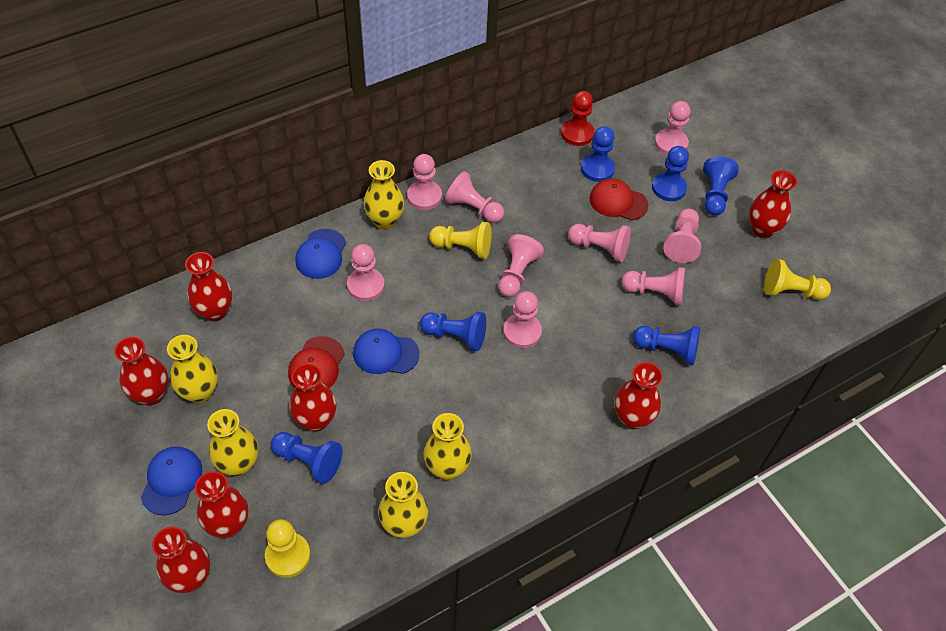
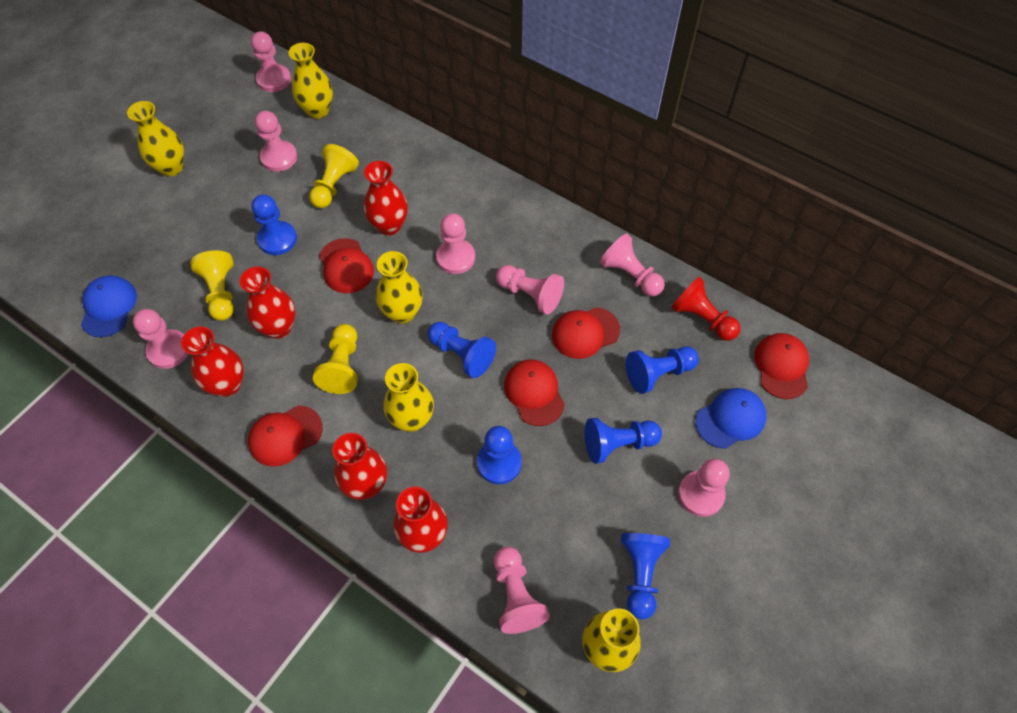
blue cap: [141,447,202,515] [296,229,346,279] [353,329,419,374] = 3 -> [81,275,137,337] [695,388,767,449] = 2
pink pawn: [347,244,385,301] [407,154,442,210] [445,171,504,223] [498,234,544,297] [503,291,542,348] [568,224,631,262] [622,267,685,305] [655,101,690,155] [664,209,701,263] = 9 -> [133,309,188,369] [251,31,291,92] [255,111,297,172] [436,213,475,274] [494,547,550,634] [496,265,564,315] [600,233,665,297] [678,459,730,517] = 8
red cap: [288,336,345,388] [589,178,648,220] = 2 -> [248,405,323,467] [319,238,374,293] [504,359,565,426] [552,307,620,359] [754,333,809,399] = 5
red vase: [114,337,168,406] [152,527,210,593] [185,252,232,322] [195,471,248,538] [289,364,336,432] [615,362,662,430] [749,170,797,238] = 7 -> [181,327,244,397] [240,267,295,339] [332,433,387,500] [364,161,408,236] [393,487,448,553] = 5

